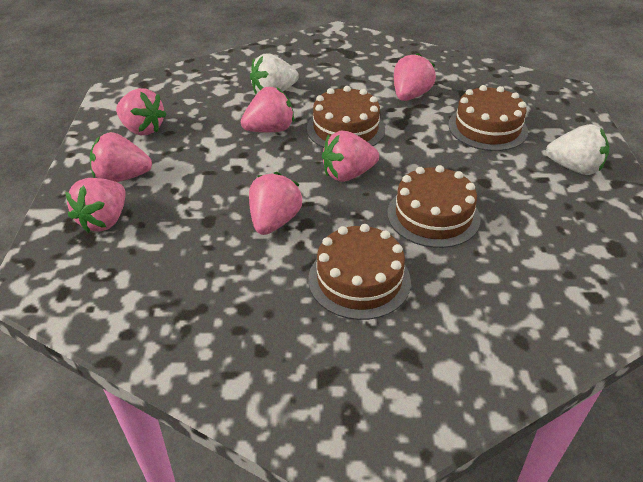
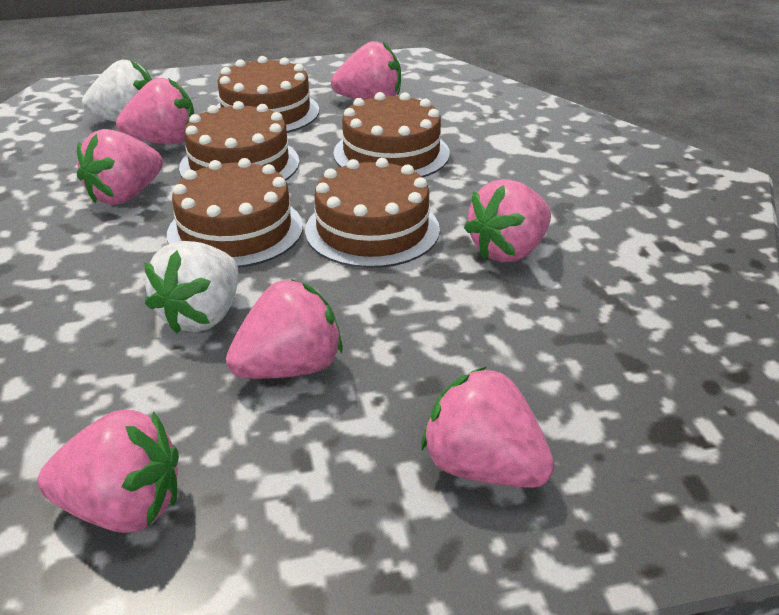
brown cake: [307,86,385,148] [308,224,411,320] [387,165,481,248] [448,85,528,151] = 4 -> [167,158,303,268] [179,101,299,181] [217,56,319,133] [305,158,440,268] [333,92,450,178] = 5

